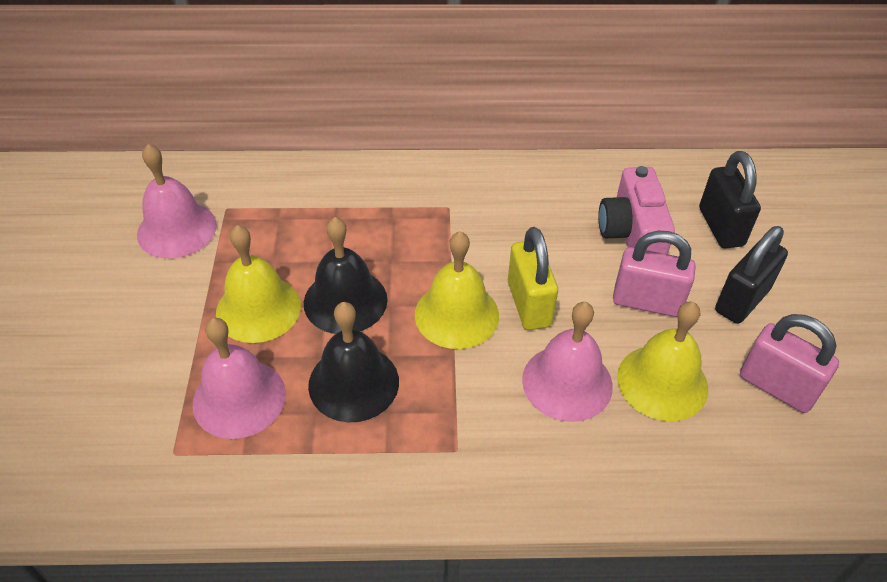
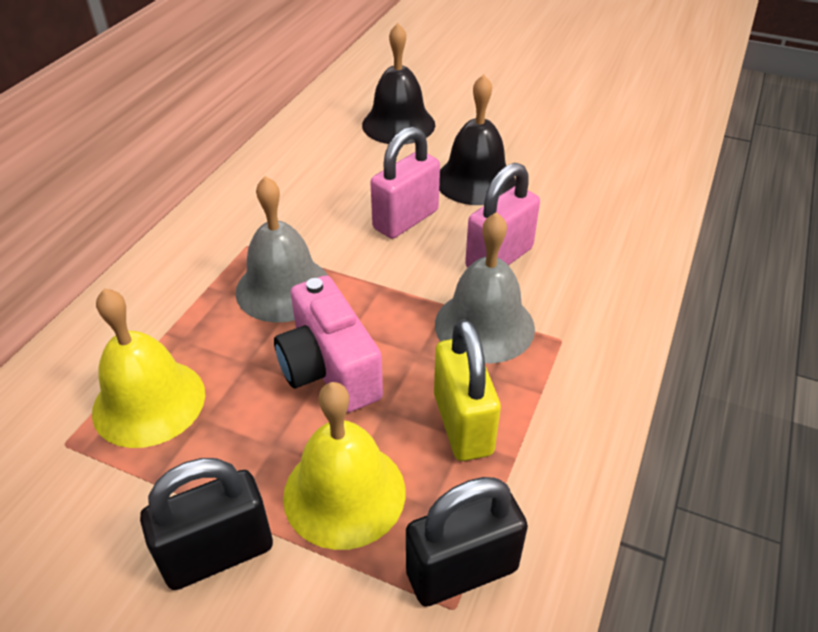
grey bell: none = 0 -> [235,176,328,323] [435,212,535,363] = 2
pink bell: [137,144,217,258] [192,318,286,439] [522,302,613,422] = 3 -> none = 0
yellow bell: [216,225,301,343] [415,231,499,349] [617,301,708,421] = 3 -> [92,288,205,448] [283,382,406,550] = 2

